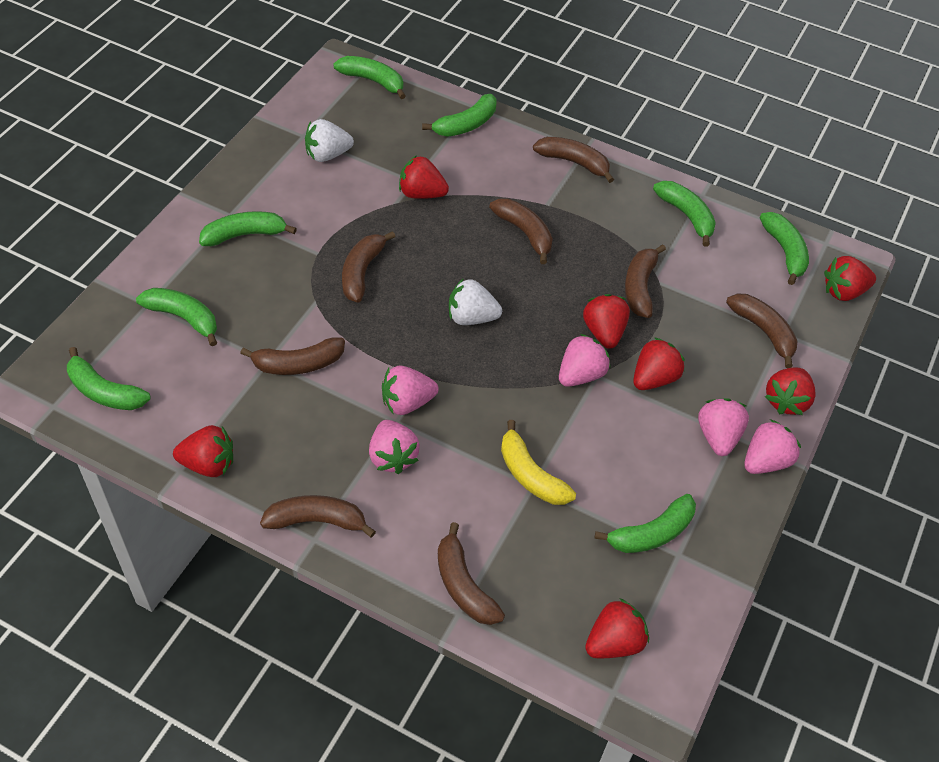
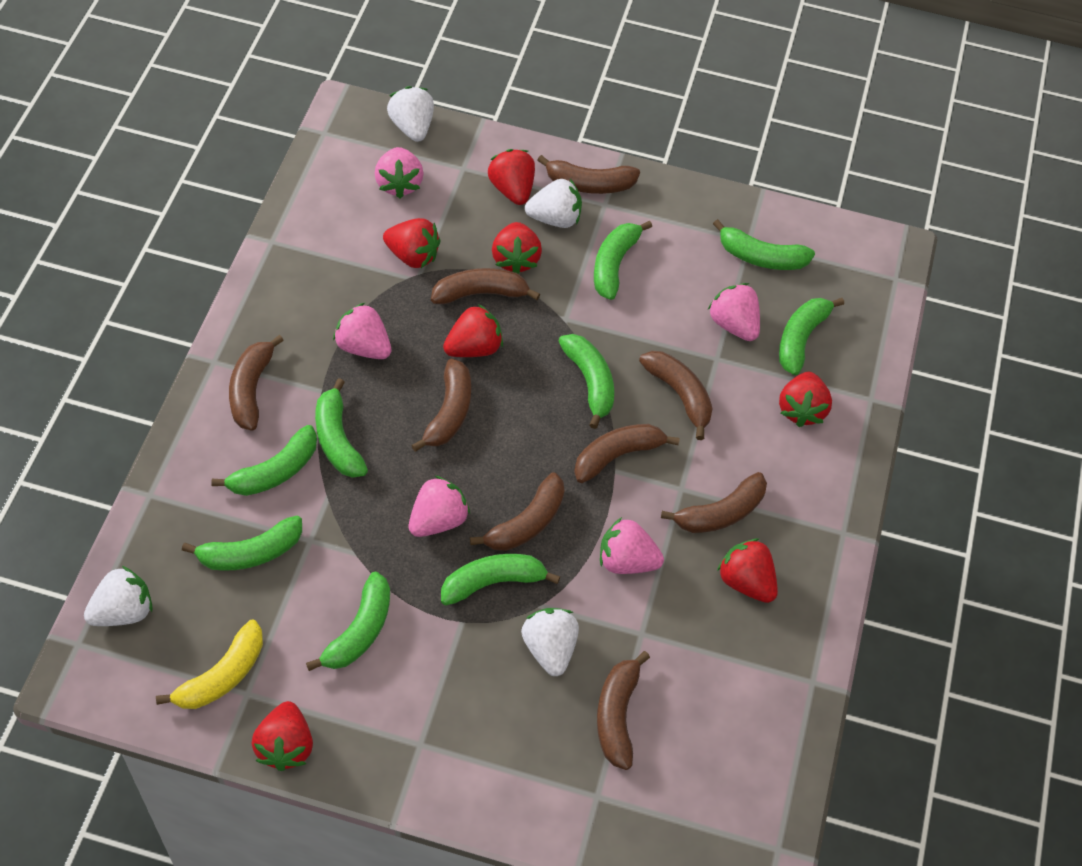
brown banana: [240,337,345,375] [260,495,376,538] [342,231,396,303] [438,522,505,625] [489,198,553,264] [533,137,614,183] [625,244,666,318] [726,294,797,368] = 8 -> [229,335,284,430] [411,359,471,452] [431,268,540,304] [470,472,564,551] [537,155,640,194] [574,424,680,483] [597,651,650,770] [639,351,713,440] [661,472,767,533] = 9
green banana: [67,347,151,410] [136,288,217,346] [199,211,297,246] [333,56,406,99] [422,94,497,137] [594,494,696,553] [653,181,716,247] [760,212,809,285] = 8 -> [182,516,302,571] [211,425,317,496] [306,572,390,671] [315,378,368,478] [441,554,560,606] [558,334,614,429] [594,221,652,300] [713,219,815,270] [779,298,844,375] = 9
white strawberry: [305,119,354,162] [449,278,502,325] = 2 -> [84,566,153,626] [387,86,434,142] [521,608,579,676] [525,179,582,228] = 4

